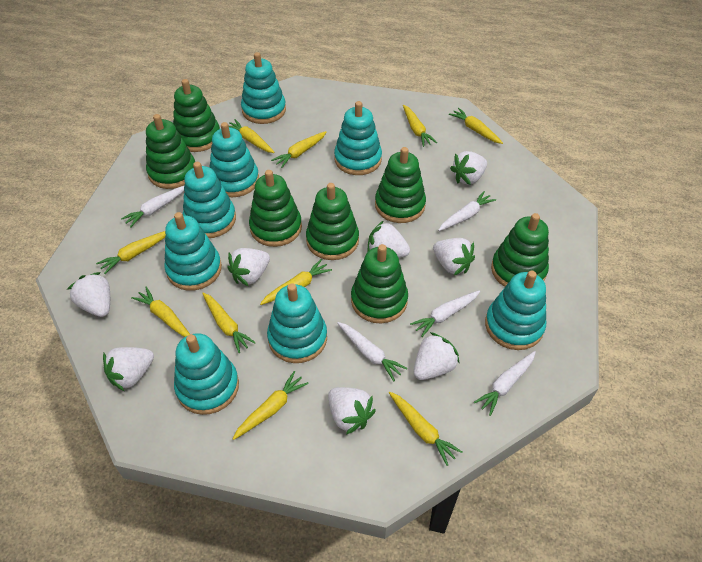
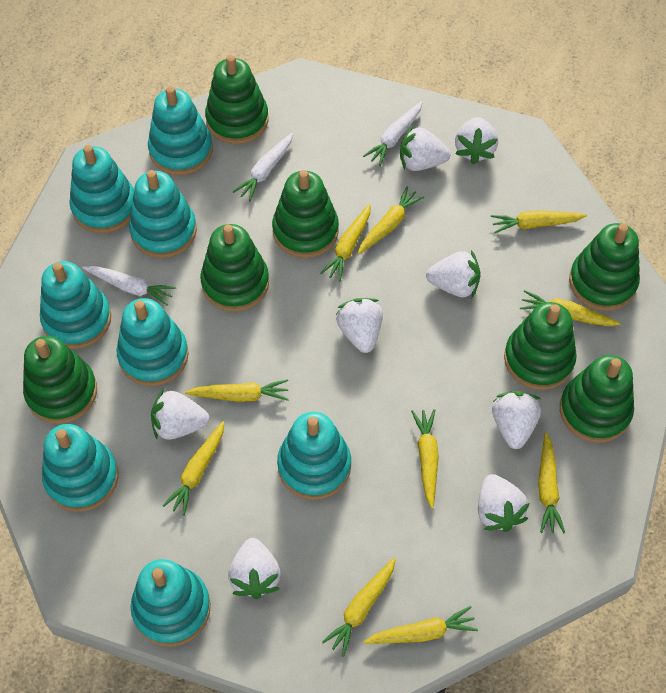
white carrot: [121,186,184,228] [337,322,407,381] [410,290,480,337] [438,191,496,231] [474,351,536,416] = 5 -> [82,266,176,306] [233,133,293,201] [363,101,423,166] = 3

